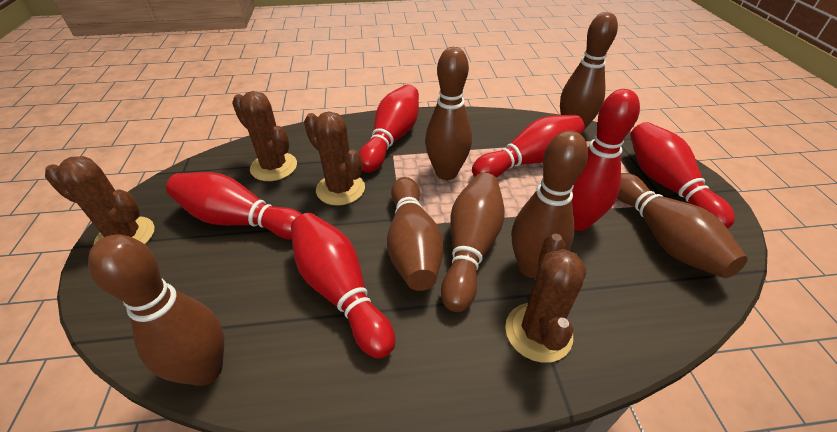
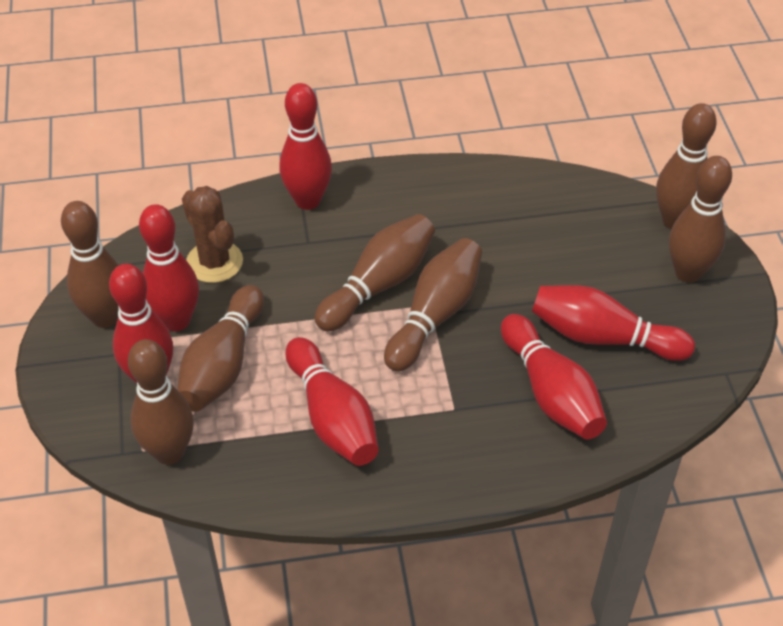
brown cactus: [45,156,154,244] [232,91,297,181] [304,112,365,206] [505,234,587,363] = 4 -> [182,186,243,283] = 1

